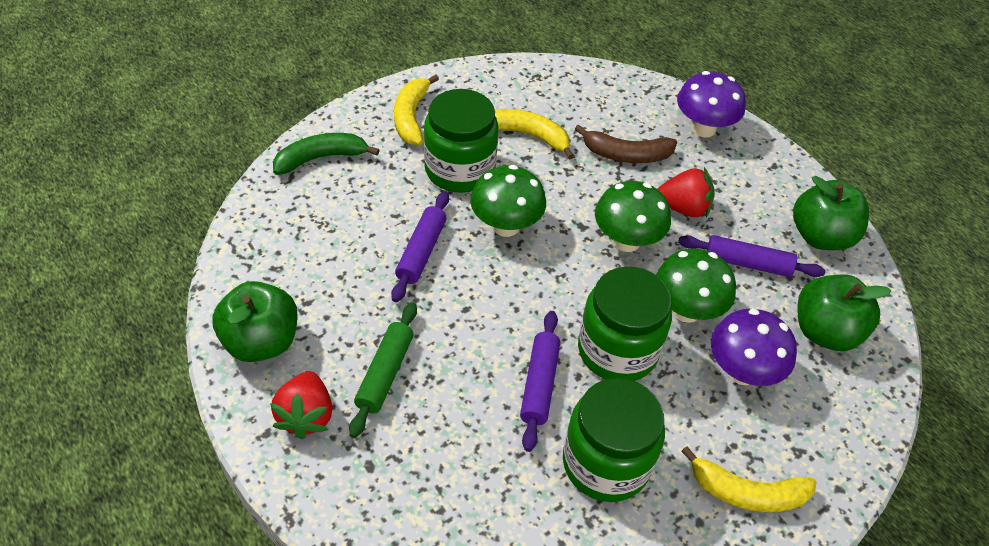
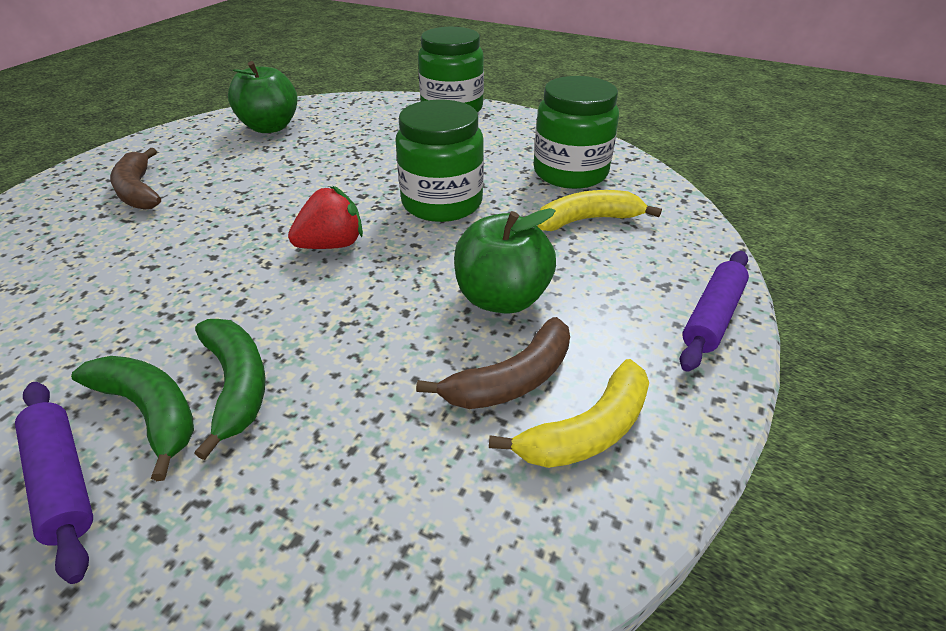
brown banana: [575,125,677,163] = 1 -> [110,148,161,210] [416,317,570,409] = 2
green apple: [212,281,298,362] [793,176,869,250] [797,274,891,351] = 3 -> [228,61,297,133] [454,208,556,314] = 2
green banana: [273,133,380,175] = 1 -> [71,356,194,481] [194,319,266,460] = 2
green mushroom: [470,165,546,237] [595,181,671,252] [656,249,736,323] = 3 -> none = 0
green rolling pin: [349,302,417,438] = 1 -> none = 0
purple mushroom: [677,71,746,138] [711,309,797,386] = 2 -> none = 0
purple rolling pin: [391,191,449,302] [520,311,560,452] [678,235,826,277] = 3 -> [15,382,93,584] [680,251,749,372] = 2
red strawberry: [270,371,333,439] [657,167,715,217] = 2 -> [288,186,363,249] = 1
yellow banana: [394,74,439,145] [495,109,574,160] [681,446,817,512] = 3 -> [489,359,649,468] [537,190,662,231] = 2

